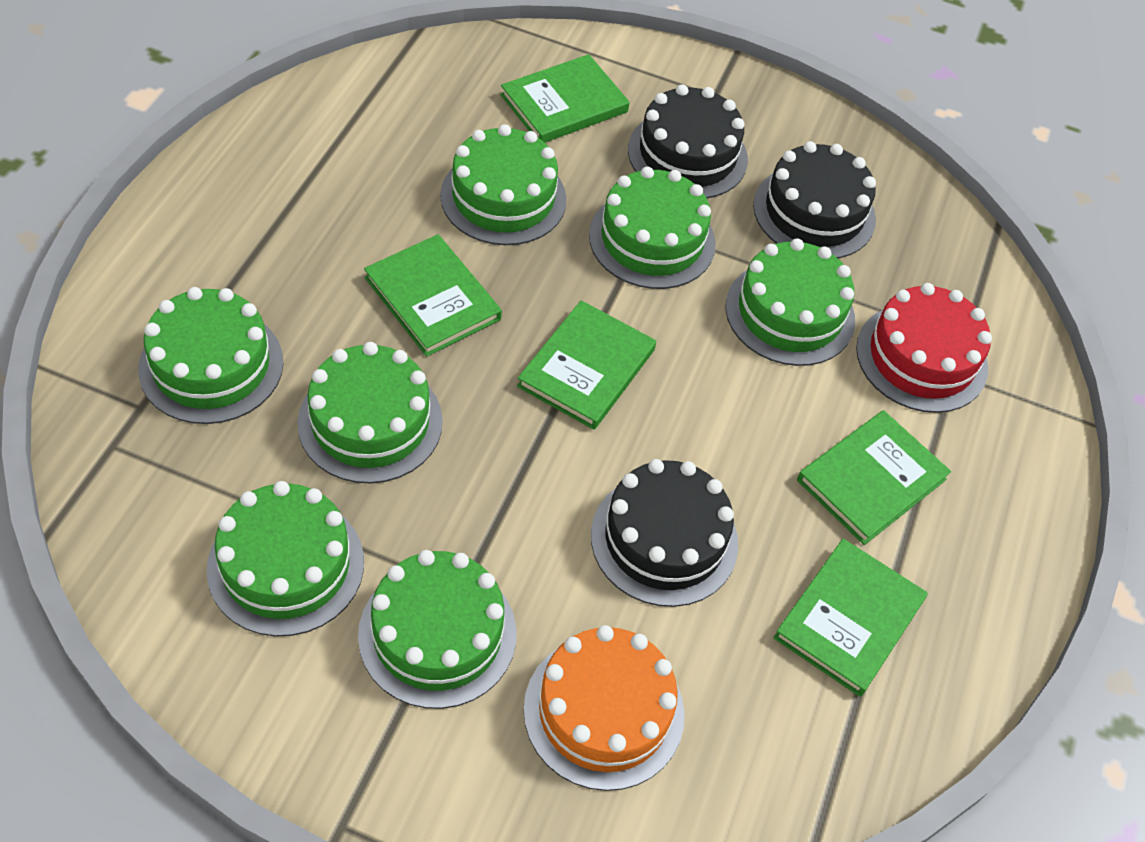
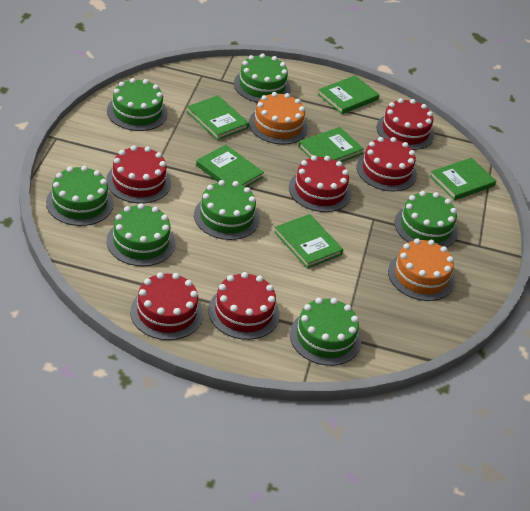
black cake: [591,459,738,607] [628,84,748,198] [753,141,876,258] = 3 -> none = 0
green book: [364,234,502,357] [500,54,630,143] [517,300,656,430] [774,539,927,697] [797,410,951,545] = 5 -> [186,95,249,140] [196,145,264,187] [274,214,343,269] [298,127,364,162] [318,76,380,114] [430,158,496,200] = 6
orange cake: [524,625,684,791] = 1 -> [249,92,308,144] [388,238,455,301] = 2
red cake: [856,283,992,413] = 1 -> [106,145,171,204] [130,272,203,340] [208,272,280,340] [289,155,351,212] [356,137,417,191] [377,98,434,150] = 6

